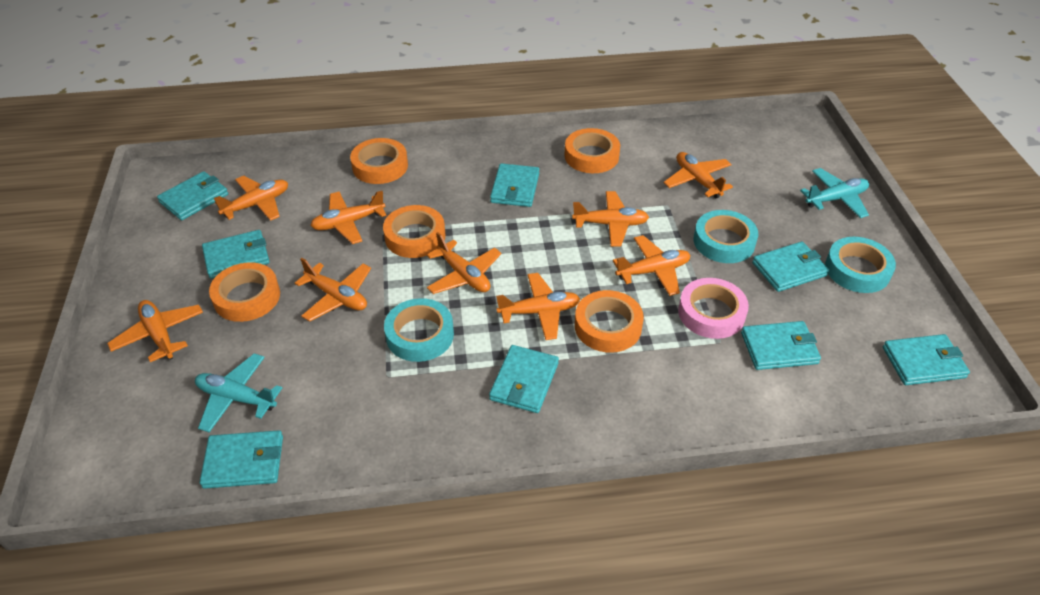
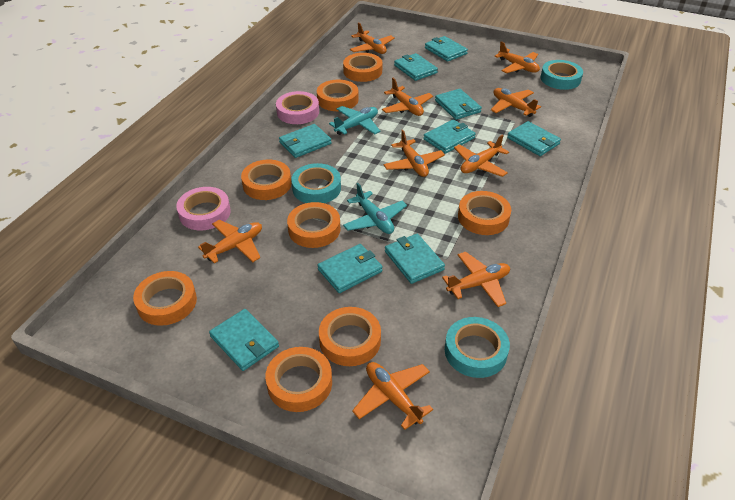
orange tape: [209,262,280,322] [350,138,408,184] [383,205,445,258] [564,128,620,173] [575,290,644,353] = 5 -> [133,271,197,326] [241,160,291,200] [265,347,332,412] [287,202,340,248] [317,80,358,111] [319,307,381,366] [343,53,382,82] [458,191,511,235] = 8
pink tape: [678,278,749,339] = 1 -> [176,187,231,230] [276,91,319,124] = 2
turquoise wallet: [157,171,228,220] [200,430,283,489] [202,230,270,278] [489,345,559,413] [490,163,539,207] [741,321,821,370] [752,241,829,292] [883,334,970,385] = 8 -> [209,309,279,371] [279,124,332,158] [317,244,383,293] [385,234,445,284] [394,53,438,81] [423,119,476,154] [425,36,468,62] [435,89,482,120] [507,121,561,156] = 9

